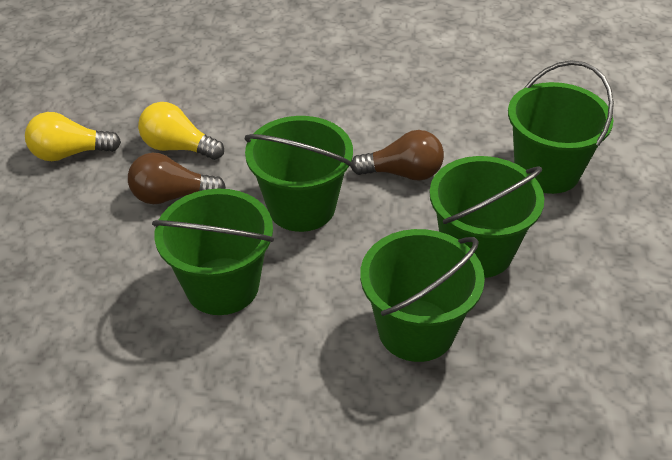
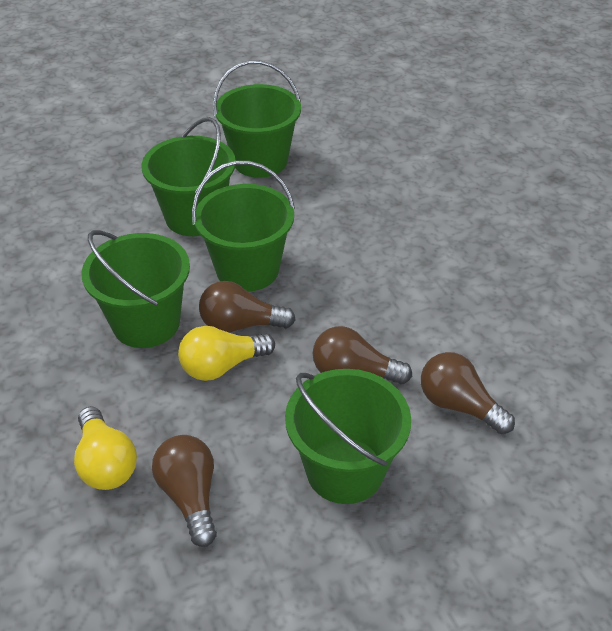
brown light bulb: [128,153,226,204] [350,130,444,181] = 2 -> [152,435,217,547] [199,281,296,333] [313,326,412,384] [421,352,515,434] = 4

